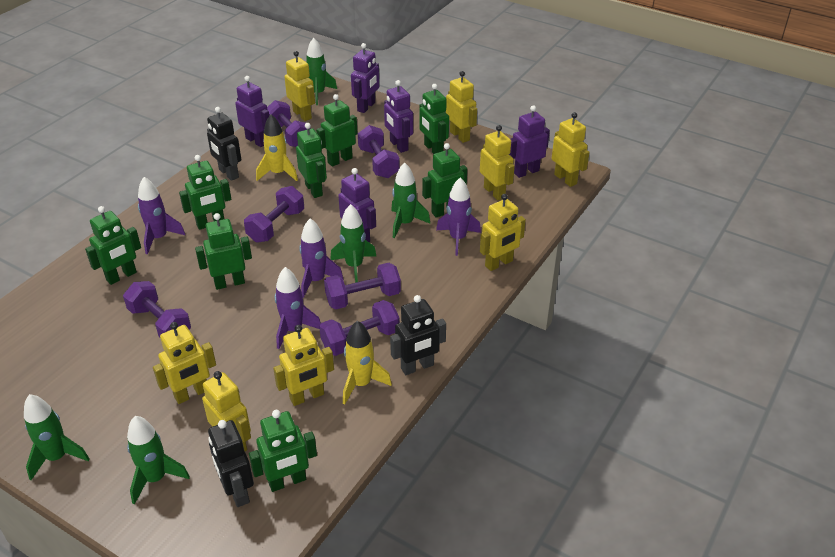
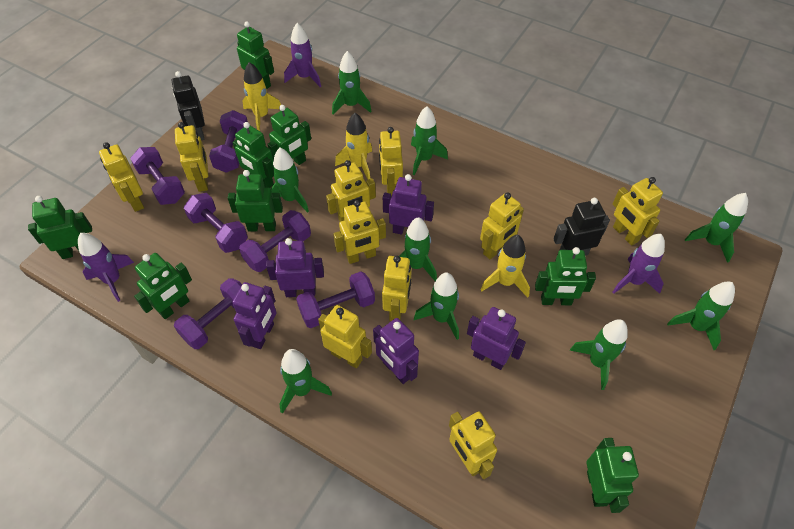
black robot: [207,107,241,181] [208,420,254,507] [390,295,446,375] = 3 -> [172,71,205,140] [553,198,610,256] = 2
green rocket: [24,394,90,480] [127,416,190,505] [306,38,337,105] [330,204,377,283] [391,163,430,238] = 5 -> [271,148,309,213] [280,349,332,414] [332,51,372,115] [399,217,437,281] [411,106,448,175] [414,272,459,340] [570,319,628,390] [667,282,735,350] [685,193,748,263] = 9
purple rocket: [138,177,185,254] [275,267,321,349] [299,218,343,298] [436,177,481,256] = 4 -> [78,233,134,302] [284,23,321,87] [613,234,665,294] = 3
yellow robot: [153,322,216,404] [202,371,251,451] [273,325,334,406] [285,51,315,121] [446,71,477,143] [480,125,515,200] [480,194,526,271] [552,112,590,187] = 8 -> [99,142,144,212] [175,122,208,192] [318,305,372,368] [326,160,376,222] [333,200,386,264] [379,127,403,196] [382,256,412,321] [449,411,497,479] [480,192,524,259] [613,177,663,246] = 10
yellow rocket: [256,114,298,181] [343,321,392,404] = 2 -> [242,62,281,131] [335,113,372,180] [481,235,530,298] = 3

